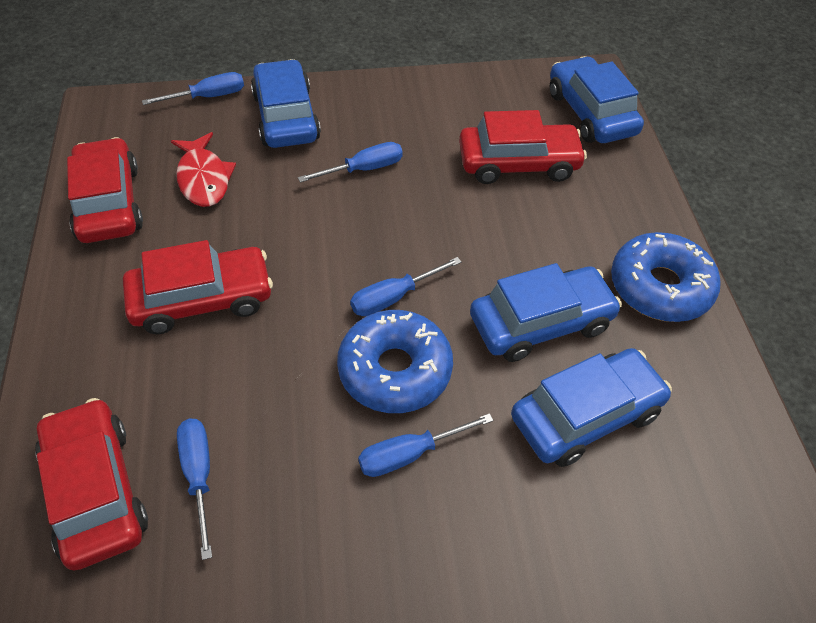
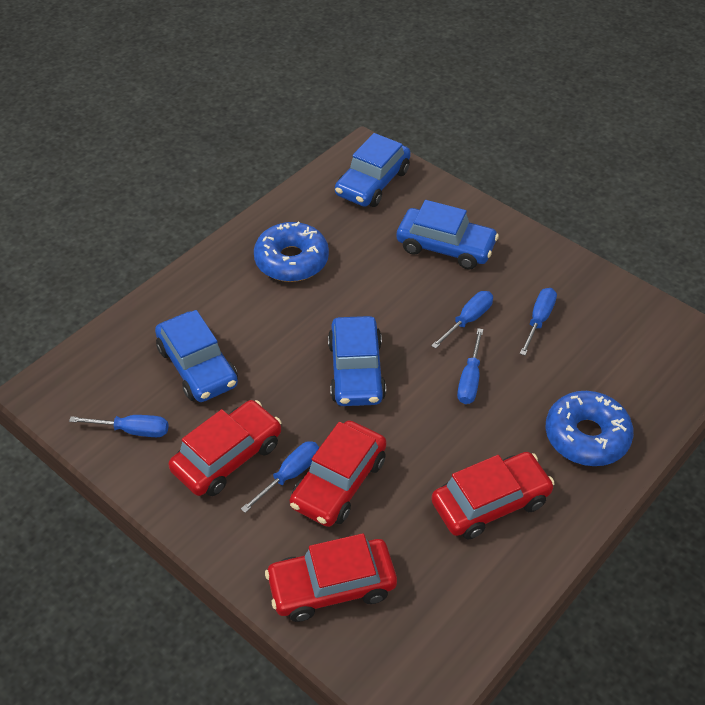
red fish: [171,132,236,207] = 1 -> none = 0

